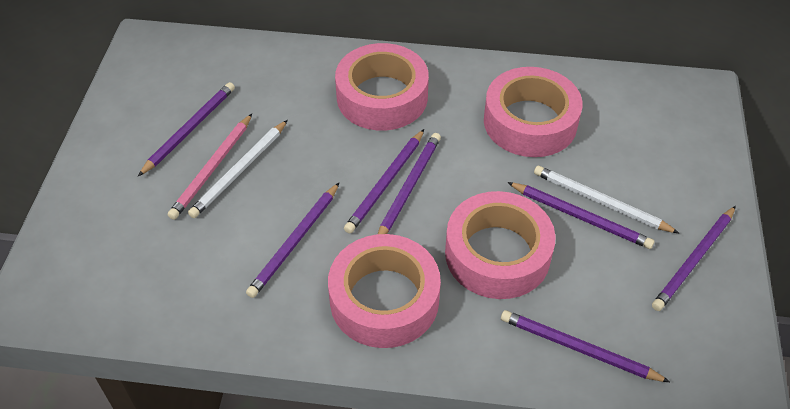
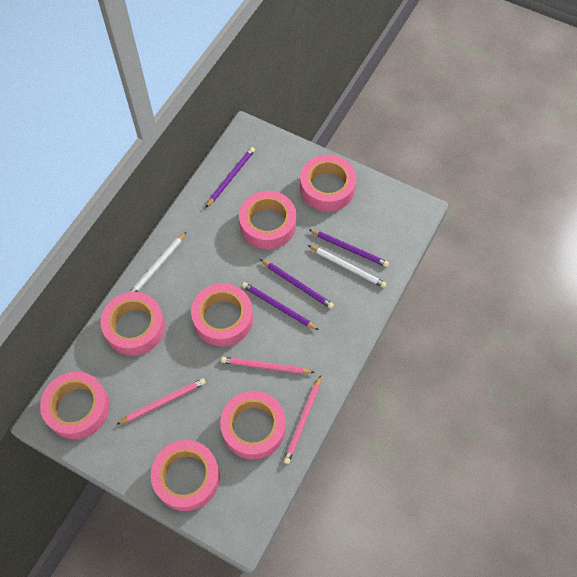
pink pencil: [168,114,252,220] = 1 -> [116,378,206,425] [221,357,315,374] [283,375,321,464] = 3
pink tape: [328,234,441,348] [335,43,429,131] [445,191,555,299] [484,67,582,157] = 4 -> [40,372,110,439] [101,292,165,356] [151,440,220,511] [191,283,253,347] [220,391,286,460] [239,191,296,249] [300,155,356,212] = 7
purple pencil: [138,82,235,176] [246,183,339,298] [344,129,424,234] [378,133,441,234] [501,310,670,382] [507,182,654,249] [652,206,736,311] = 7 -> [205,147,255,208] [242,282,319,330] [260,259,334,309] [309,230,389,267] = 4

